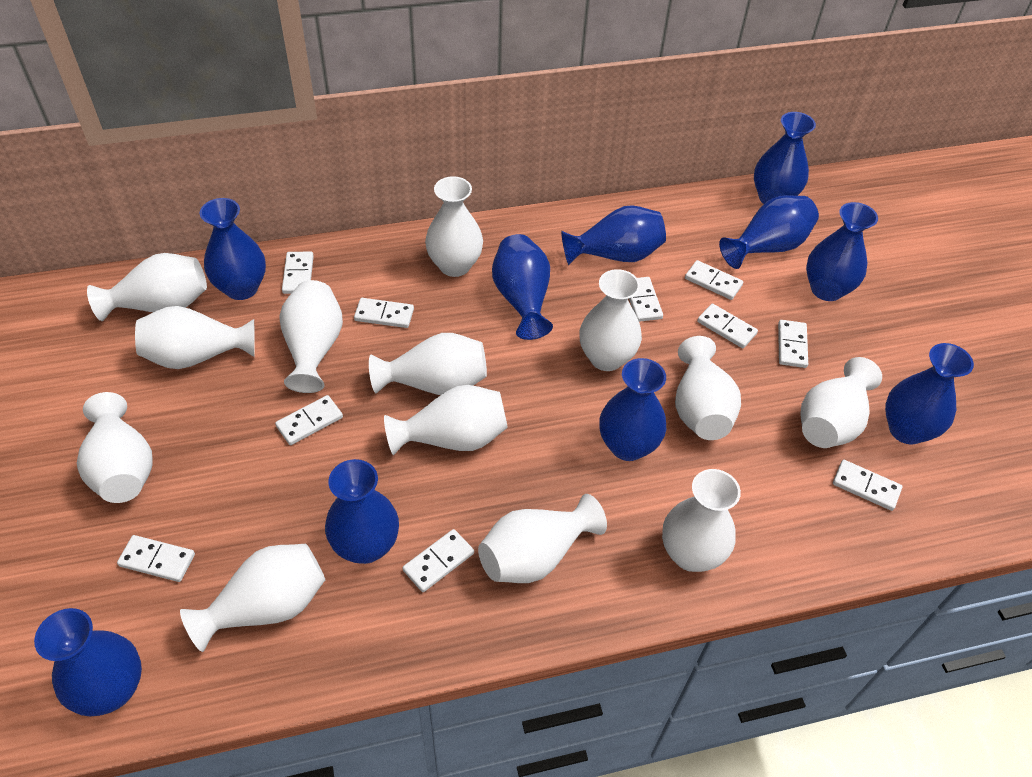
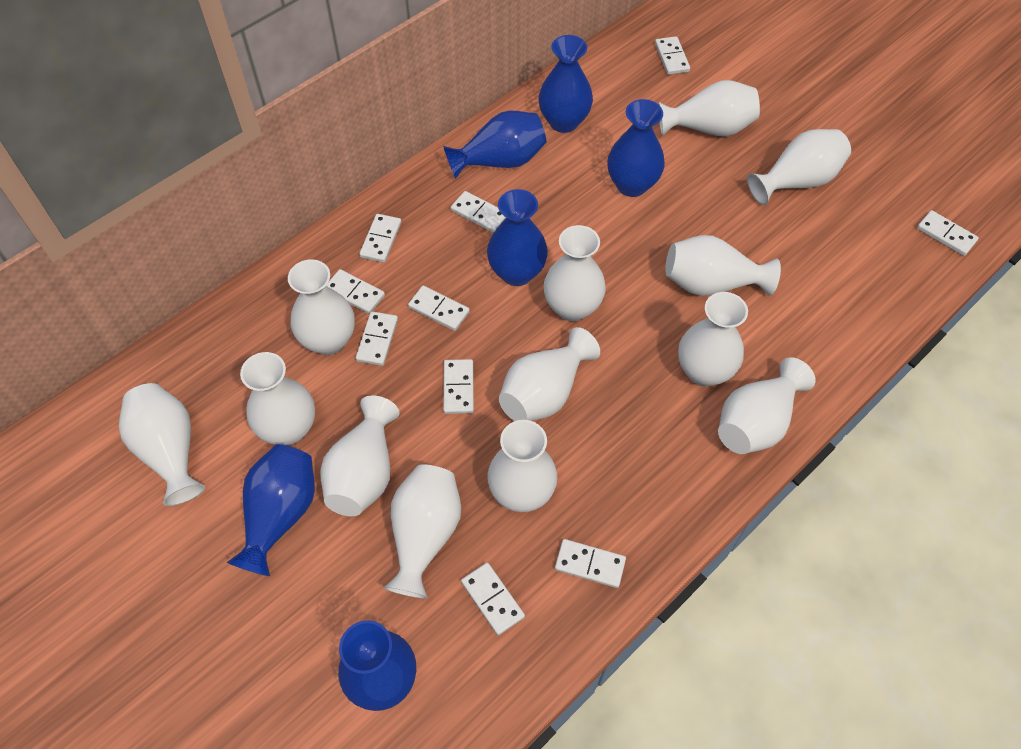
blue vase: [34,608,142,716] [200,198,266,300] [325,459,399,564] [492,234,553,340] [561,205,666,265] [599,358,666,461] [719,195,819,269] [754,112,816,204] [806,202,878,301] [885,343,974,445] = 10 -> [227,444,315,576] [338,620,416,711] [443,110,547,179] [487,189,548,286] [539,35,593,133] [607,99,665,197] = 6

